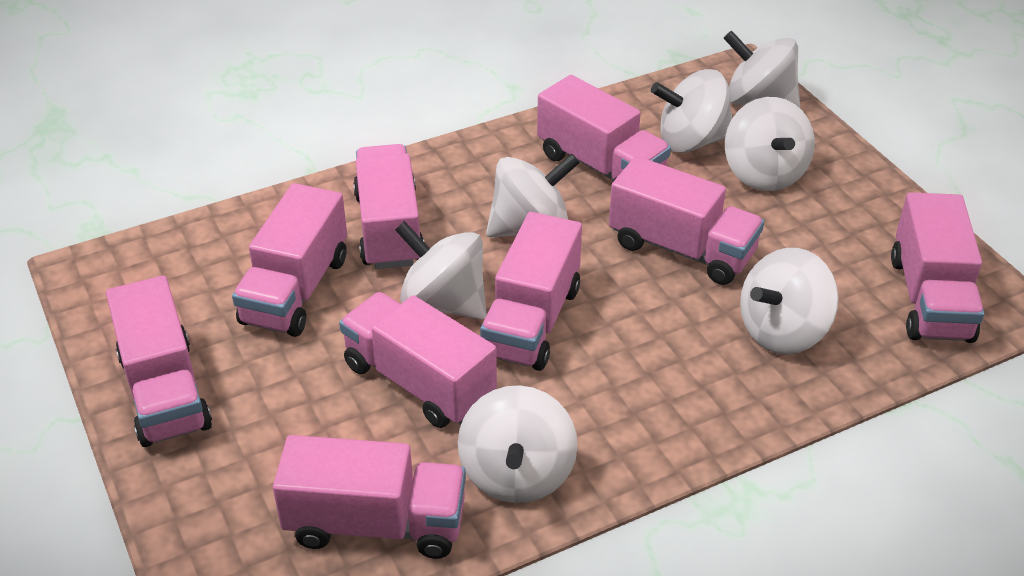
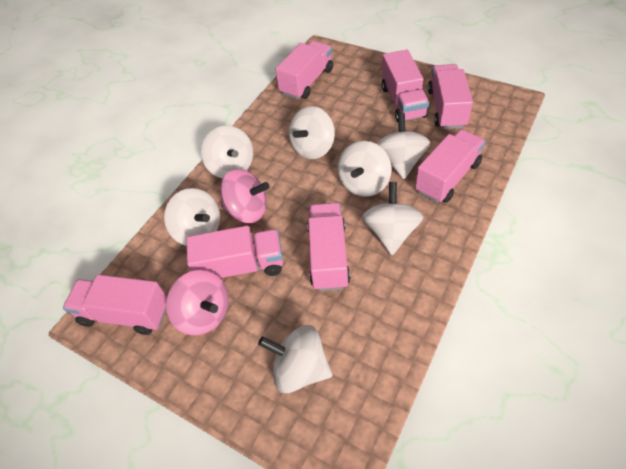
pink spinning top: none = 0 -> [166,270,229,335] [220,169,269,223] = 2
pink truck: [106,275,212,447] [232,183,347,337] [273,435,466,559] [339,292,497,428] [353,144,424,269] [480,212,582,371] [537,75,671,185] [609,156,764,285] [891,192,984,343] = 9 -> [63,275,167,335] [186,226,283,279] [275,41,333,99] [307,203,350,291] [382,50,429,122] [415,129,486,203] [428,64,473,129] = 7

